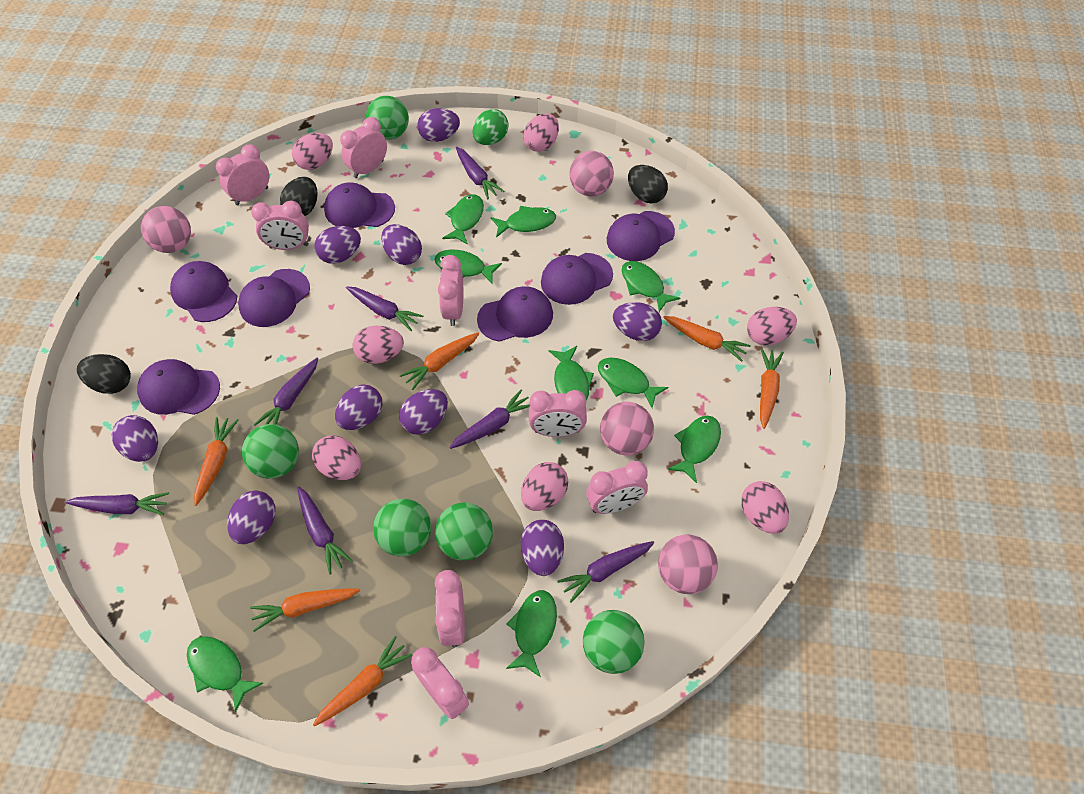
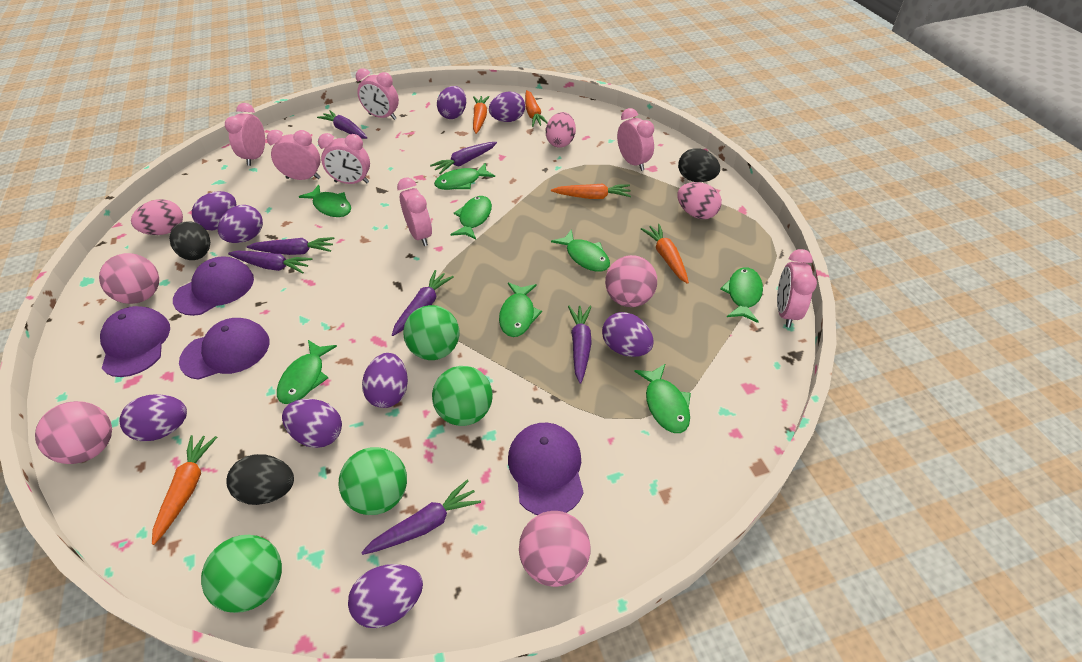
green ball: [242,424,299,479] [366,96,409,140] [373,499,431,557] [435,502,493,561] [583,610,645,674] = 5 -> [201,535,282,613] [338,447,407,515] [403,305,459,360] [432,366,493,426] = 4
green egg: [473,109,508,145] = 1 -> none = 0
green fish: [187,636,263,712] [434,250,502,283] [442,194,484,245] [491,206,556,238] [506,590,557,677] [549,346,594,401] [598,358,668,408] [622,261,680,312] [668,416,721,483] = 9 -> [277,340,337,404] [299,185,351,217] [434,163,495,190] [450,196,492,239] [499,282,542,337] [551,229,610,272] [634,364,691,433] [720,268,763,323] = 8
orange carrot: [194,417,239,506] [250,589,360,632] [313,636,413,726] [399,332,479,390] [663,316,751,362] [760,348,784,429] = 6 -> [152,435,217,545] [473,96,490,134] [525,90,548,127] [551,184,631,199] [641,224,689,284] = 5
pink clock: [216,144,269,205] [251,201,309,250] [340,117,387,178] [411,647,469,719] [435,570,465,648] [438,255,463,326] [529,390,587,437] [586,461,648,514] = 8 -> [225,103,265,166] [267,130,320,180] [318,133,370,184] [356,68,399,120] [397,177,432,246] [617,108,654,171] [777,249,817,327] = 7
pink egg: [292,133,333,170] [312,436,361,480] [353,326,404,364] [521,462,568,511] [523,113,559,152] [741,481,789,534] [747,307,797,346] = 7 -> [131,199,183,235] [546,112,576,148] [677,182,722,219] = 3
purple cap: [137,359,220,415] [170,261,237,322] [238,269,310,327] [324,182,395,228] [477,286,553,342] [541,253,613,305] [607,211,675,261] = 7 -> [100,306,170,377] [173,256,254,316] [179,318,269,380] [508,423,584,515] = 4

